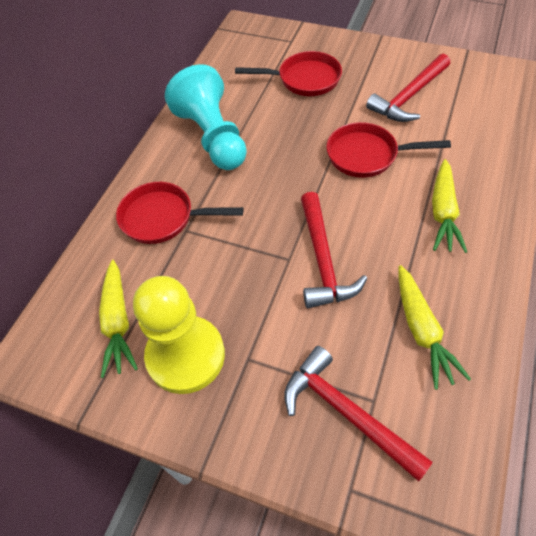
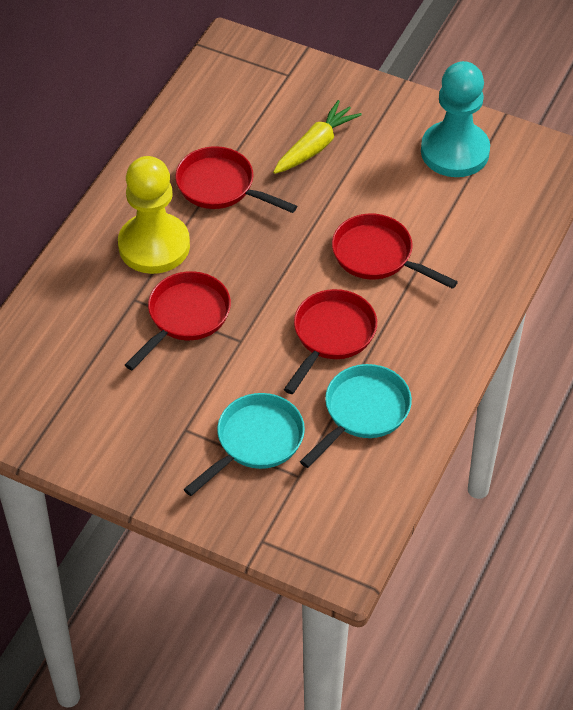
red hammer: [284,346,433,482] [301,192,367,308] [366,54,450,122] = 3 -> none = 0
red pan: [116,182,243,244] [235,51,342,96] [326,122,451,178] = 3 -> [125,271,231,371] [175,146,297,213] [284,289,377,394] [332,214,458,289] = 4
turquoise pan: none = 0 -> [184,393,305,496] [300,364,412,468] = 2
yellow carrot: [99,260,138,378] [398,265,471,390] [432,159,467,253] = 3 -> [273,100,362,174] = 1

